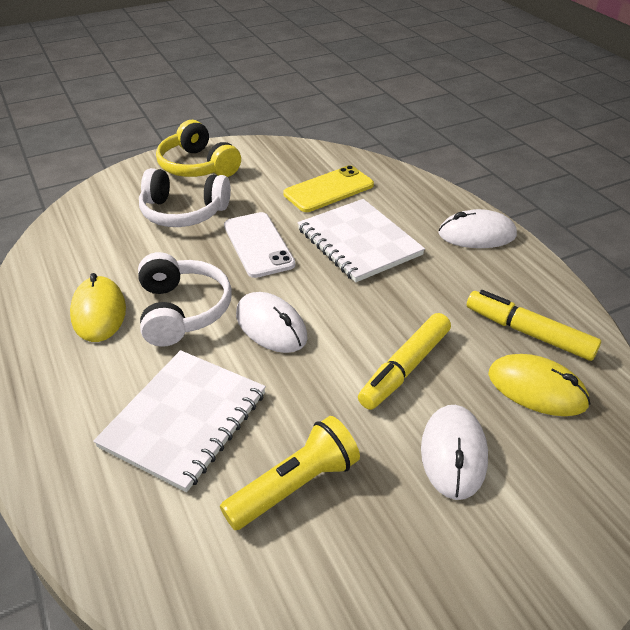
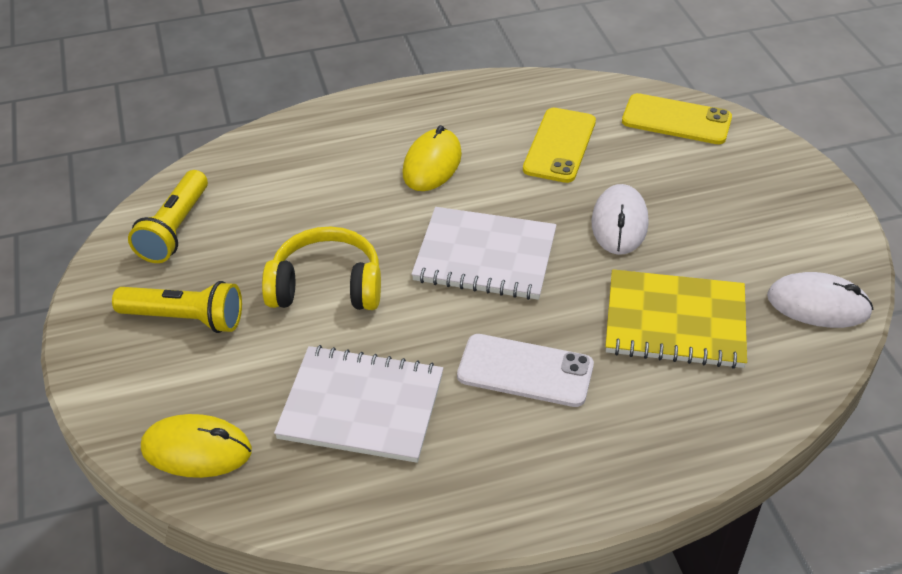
white headphones: [138,252,232,347] [139,168,231,227] = 2 -> none = 0
white mouse: [236,292,307,353] [421,405,488,500] [439,209,517,248] = 3 -> [592,184,649,255] [767,272,873,328] = 2
yellow flashlight: [220,416,360,530] = 1 -> [112,281,242,333] [128,170,208,263] = 2
yellow marker: [358,313,451,410] [467,290,601,361] = 2 -> none = 0
yellow notebook: none = 0 -> [605,269,747,369] = 1
yellow phone: [283,165,374,212] = 1 -> [523,108,596,183] [622,93,732,144] = 2

